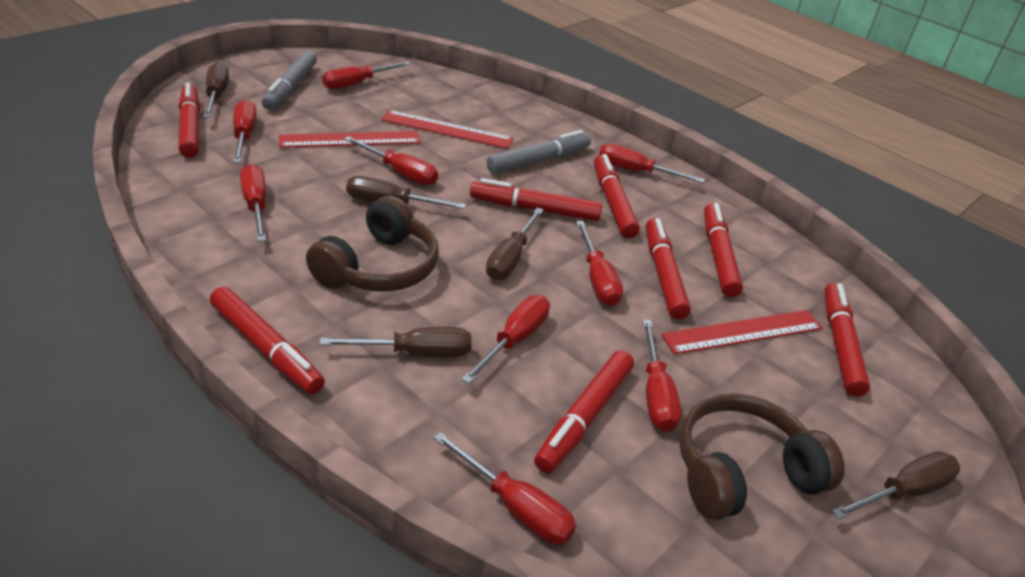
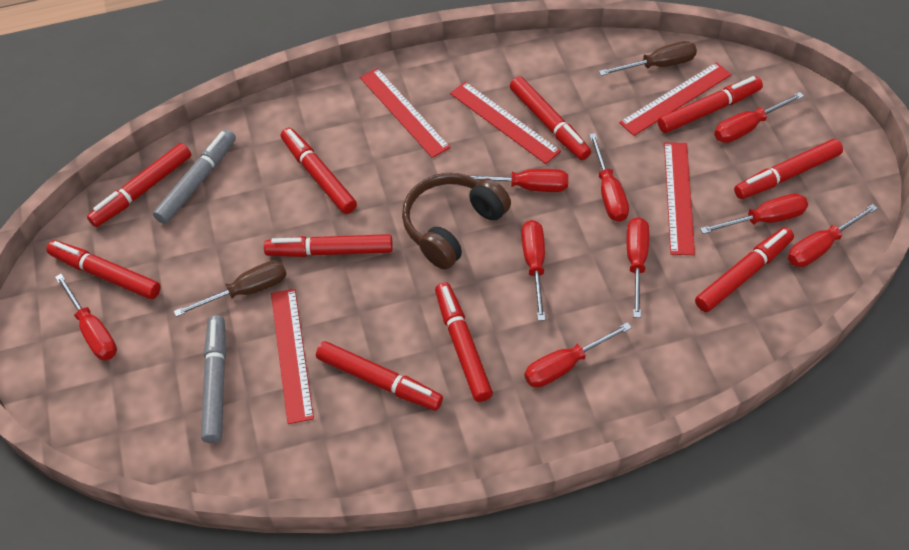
brown headphones: [306,196,439,292] [679,393,845,520] = 2 -> [402,173,511,269] = 1
brown screwdriver: [203,62,229,117] [319,327,472,357] [346,176,466,209] [486,208,544,280] [832,451,960,519] = 5 -> [174,260,287,317] [599,41,697,76] = 2
red marker: [179,83,200,158] [210,287,325,394] [470,178,602,221] [534,350,634,473] [594,154,640,238] [646,218,691,319] [704,203,743,297] [824,283,870,397] = 8 -> [46,240,161,299] [87,143,191,227] [264,234,393,257] [281,128,357,214] [316,341,443,411] [435,282,493,402] [510,76,591,160] [658,76,763,133] [695,227,794,312] [734,139,843,199] = 10
red ruler: [279,131,421,148] [381,110,513,149] [661,310,823,354] = 3 -> [271,289,314,424] [360,68,451,158] [450,82,561,164] [619,62,732,136] [664,142,695,255] = 5

